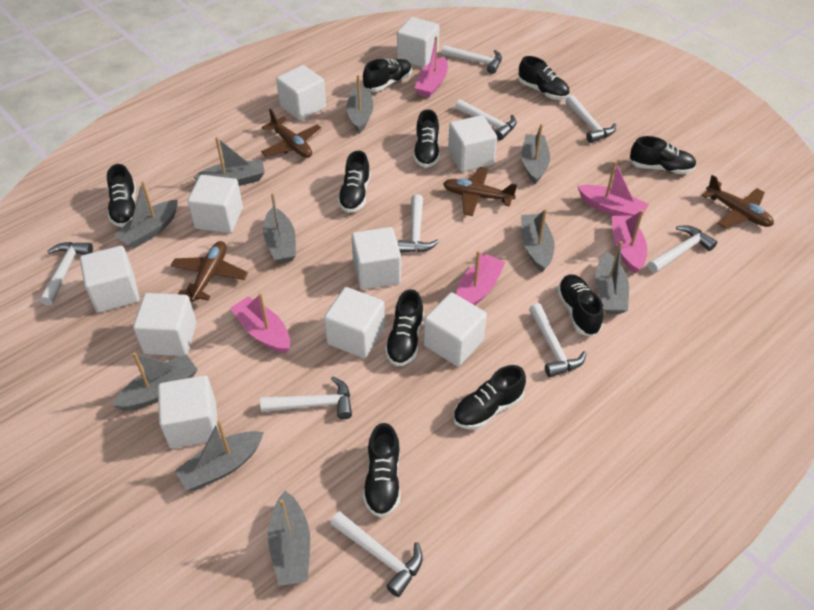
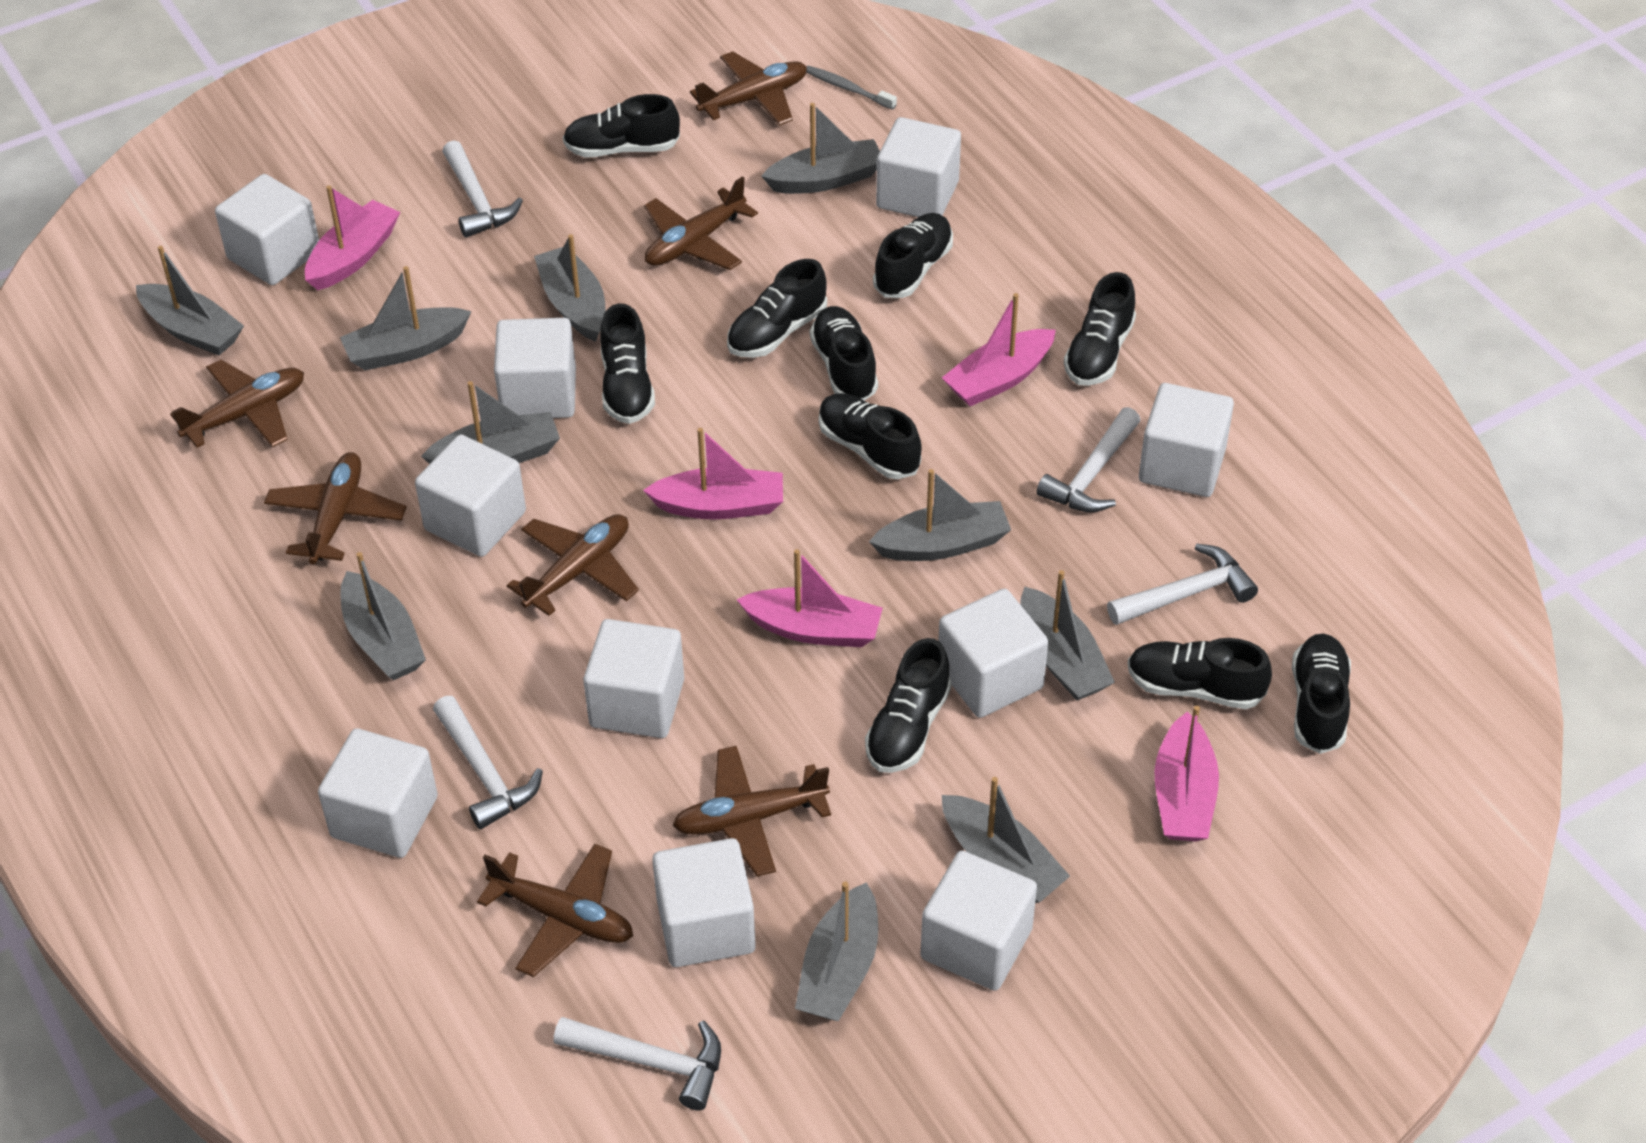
brown plane: [170,241,248,301] [261,109,322,158] [443,167,517,216] [702,175,774,228] = 4 -> [170,360,304,448] [264,452,407,564] [477,844,633,977] [507,514,639,616] [644,176,758,270] [672,746,831,876] [690,52,807,125] = 7
grey toothbrush: none = 0 -> [806,66,897,110] = 1
white hammer: [39,242,93,306] [260,376,352,419] [330,511,423,597] [398,194,439,252] [441,45,502,74] [455,100,517,140] [529,303,587,377] [566,95,616,143] [648,225,717,273] = 9 -> [433,696,543,829] [442,140,523,238] [554,1017,721,1111] [1036,407,1141,512] [1107,544,1258,625] = 5

